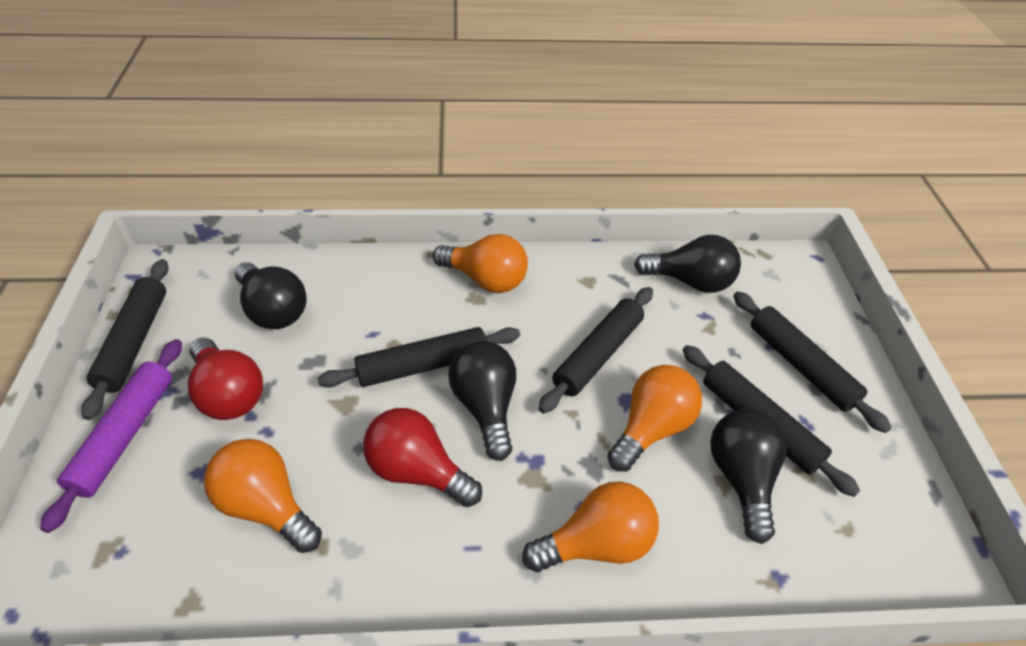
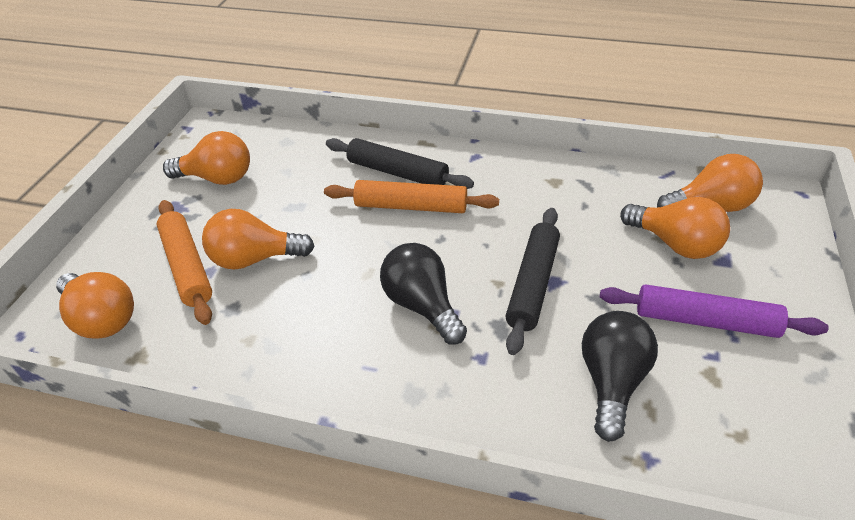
black light bulb: [235,262,307,329] [448,341,516,461] [634,235,741,293] [710,409,787,544] = 4 -> [380,243,467,345] [582,311,658,442] = 2
black rolling pin: [81,259,169,420] [317,327,520,387] [539,287,653,413] [683,345,860,497] [733,291,891,433] = 5 -> [326,138,474,189] [505,208,560,355] = 2
orange light bulb: [204,439,322,553] [433,234,528,293] [522,481,659,572] [607,365,702,472] = 4 -> [56,272,134,339] [163,131,250,185] [202,209,315,270] [620,197,730,259] [657,154,763,212] = 5
orange rolling pin: none = 0 -> [157,200,212,325] [324,180,499,213] = 2
red light bulb: [188,338,263,420] [363,408,482,507] = 2 -> none = 0

